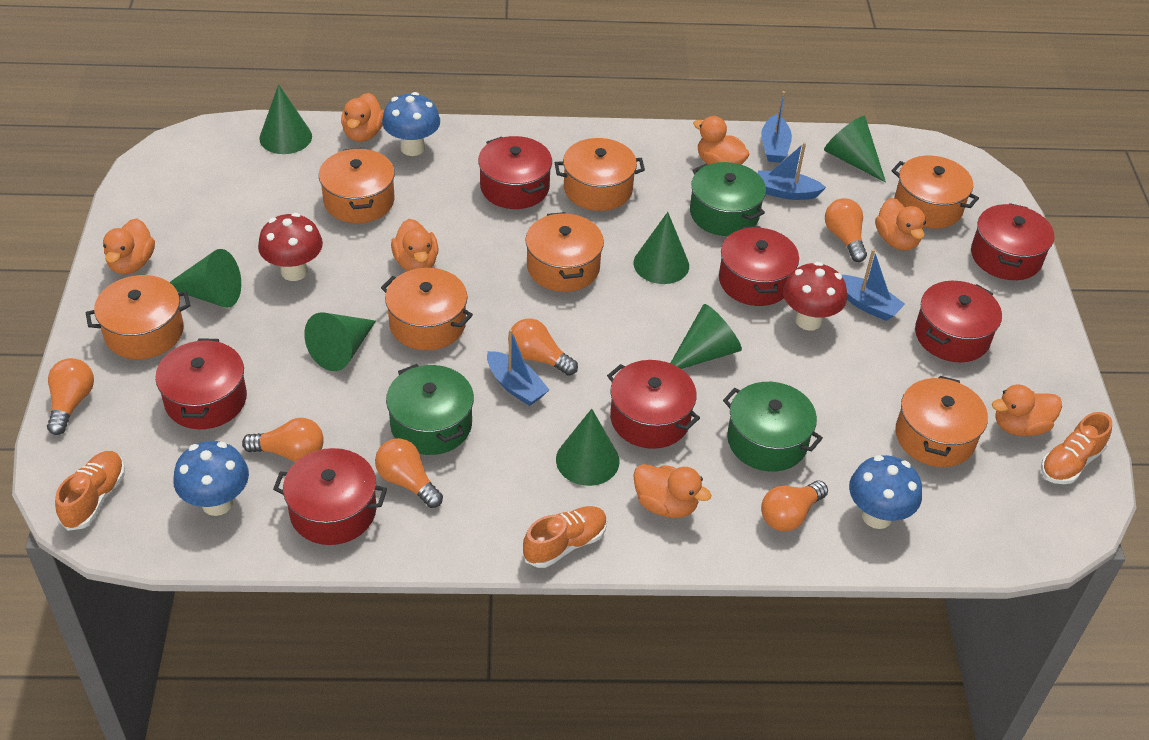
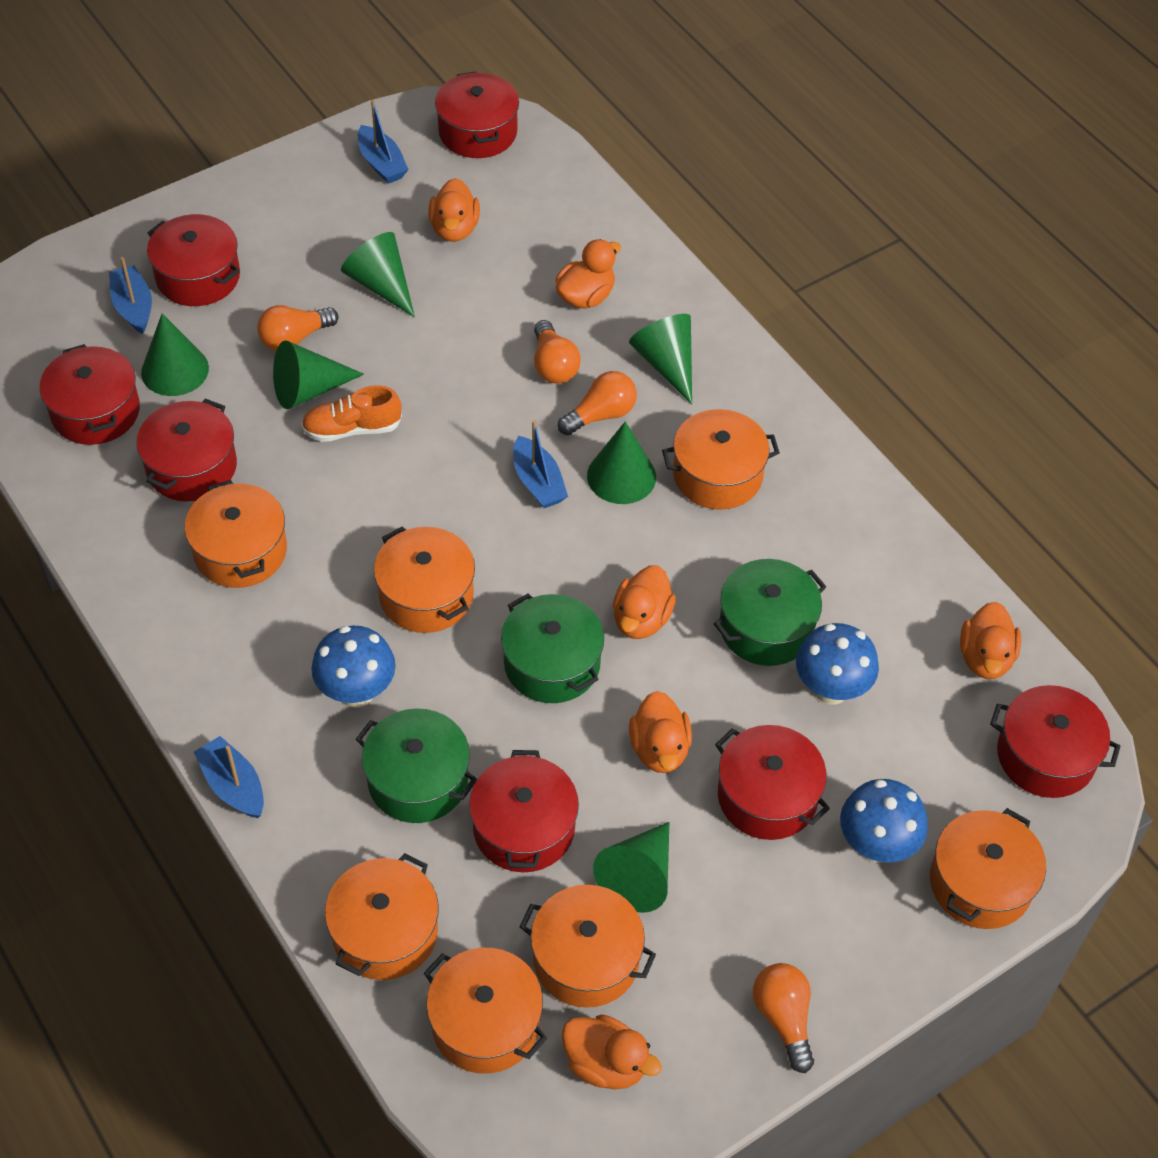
green cone: [170,249,241,308] [259,84,312,154] [304,313,376,371] [556,409,619,486] [634,212,689,284] [670,304,742,369] [824,116,886,183] = 7 -> [141,314,209,396] [273,340,364,409] [341,232,415,317] [587,421,656,504] [593,822,669,913] [629,314,692,404] = 6
orange duck: [103,218,155,274] [341,93,384,142] [391,219,439,271] [633,464,711,518] [693,116,750,165] [875,198,926,250] [992,384,1062,436] = 7 -> [428,178,480,242] [555,239,621,309] [562,1014,662,1089] [613,565,676,639] [629,691,692,773] [960,602,1021,679] = 6
orange light bulb: [47,358,94,435] [242,418,324,462] [375,438,443,508] [508,319,578,376] [761,481,828,531] [825,198,867,262] = 6 -> [257,305,338,351] [534,320,581,383] [558,371,637,435] [753,963,814,1073] = 4
orange shoe: [55,451,125,531] [523,506,607,568] [1041,412,1112,484] = 3 -> [301,385,402,442] = 1
red mushroom: [258,213,323,281] [783,262,847,331] = 2 -> none = 0

